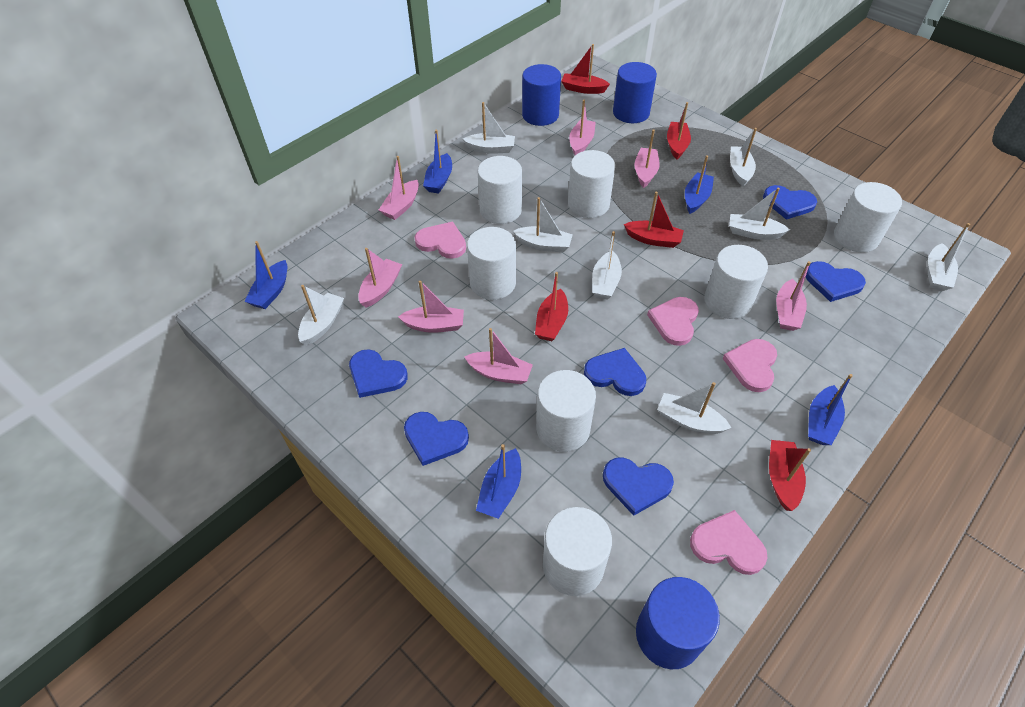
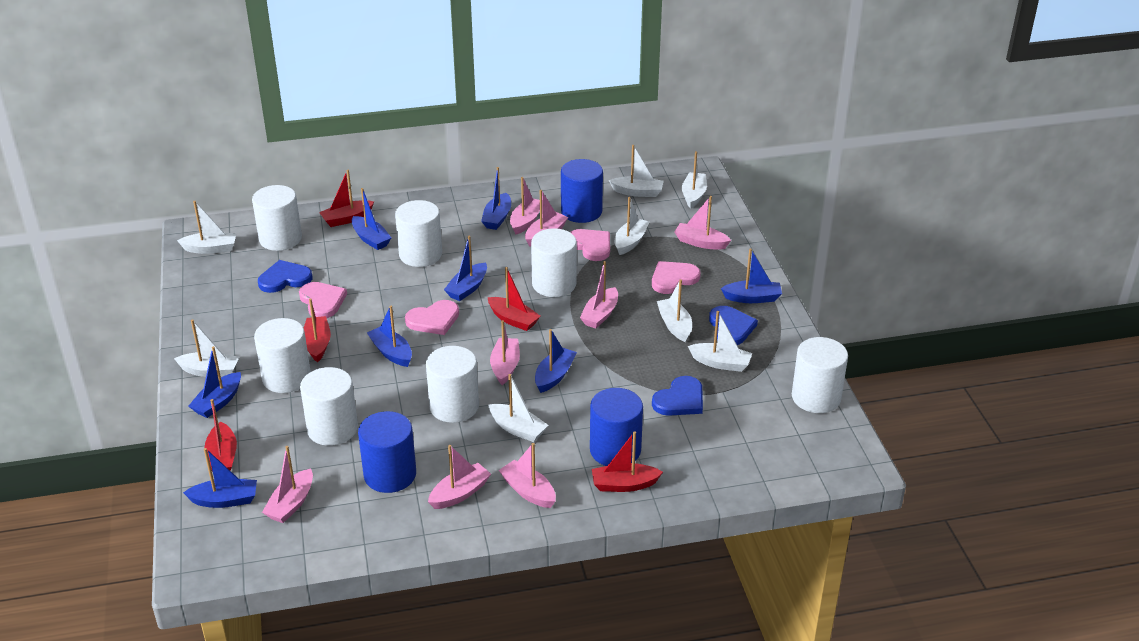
blue boat: [244,241,287,309] [423,130,452,194] [476,444,521,519] [685,155,714,214] [808,374,853,445] = 5 -> [183,448,257,508] [188,346,241,418] [352,188,391,250] [367,306,412,367] [444,236,487,301] [481,167,511,230] [535,329,577,393] [721,249,782,303] = 8
blue heart: [349,349,408,398] [404,412,469,466] [584,348,646,396] [603,458,674,516] [763,185,817,220] [806,261,866,302] = 6 -> [258,260,312,293] [652,376,703,416] [709,306,758,345] = 3
pink boat: [358,248,402,307] [379,156,419,220] [398,280,464,333] [464,328,533,384] [569,100,596,155] [635,129,660,188] [776,261,811,331] = 7 -> [262,446,313,523] [428,445,491,509] [490,320,520,385] [499,443,556,508] [510,177,540,235] [525,190,568,247] [580,261,618,329] [674,196,731,250] = 8

